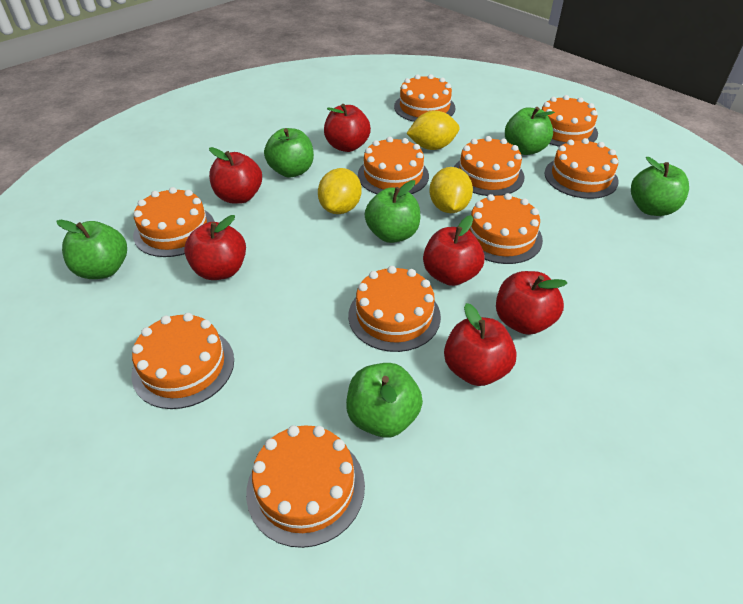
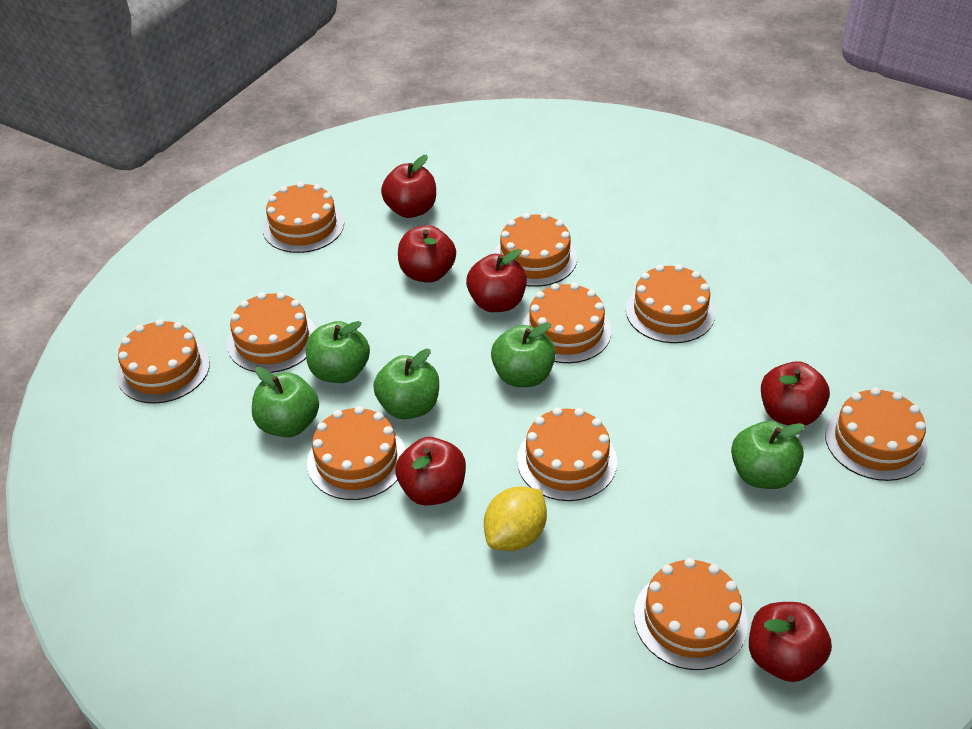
green apple: [57,220,127,279] [264,128,314,178] [346,363,423,438] [365,180,420,243] [505,107,555,155] [631,157,689,216] = 6 -> [252,367,319,437] [306,321,370,383] [374,349,439,419] [491,322,556,387] [731,421,805,489] = 5
yellow lemon: [318,168,362,214] [406,111,459,150] [429,167,473,213] = 3 -> [484,486,547,551] = 1

